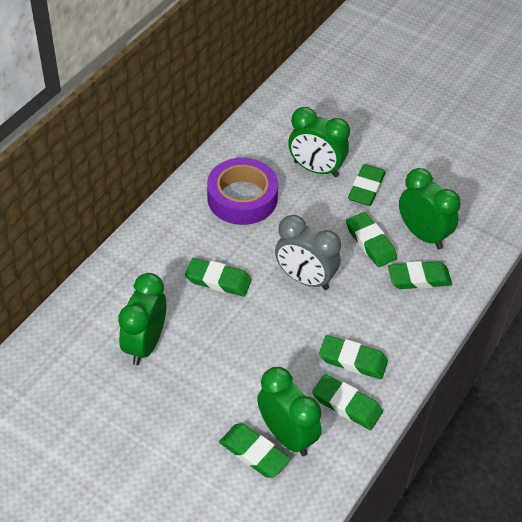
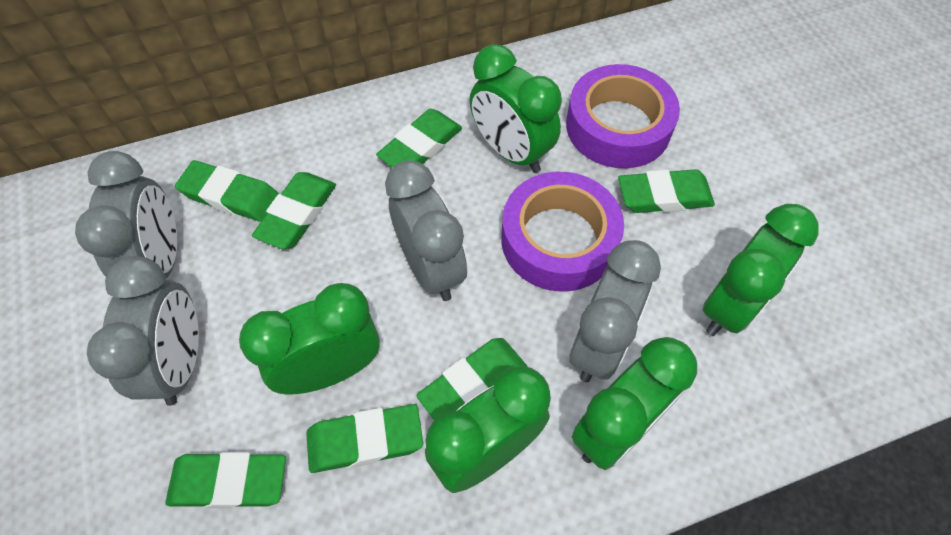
green clock: [118,273,166,365] [257,367,322,456] [288,107,350,177] [399,168,461,249] = 4 -> [239,283,380,394] [425,366,551,493] [469,44,562,173] [572,337,697,470] [703,204,818,336] = 5
grey clock: [275,215,341,290] = 1 -> [75,151,177,278] [87,256,199,406] [385,160,467,301] [569,240,661,382] = 4
purple tape: [207,158,278,225] = 1 -> [501,172,624,291] [566,64,680,168] = 2

